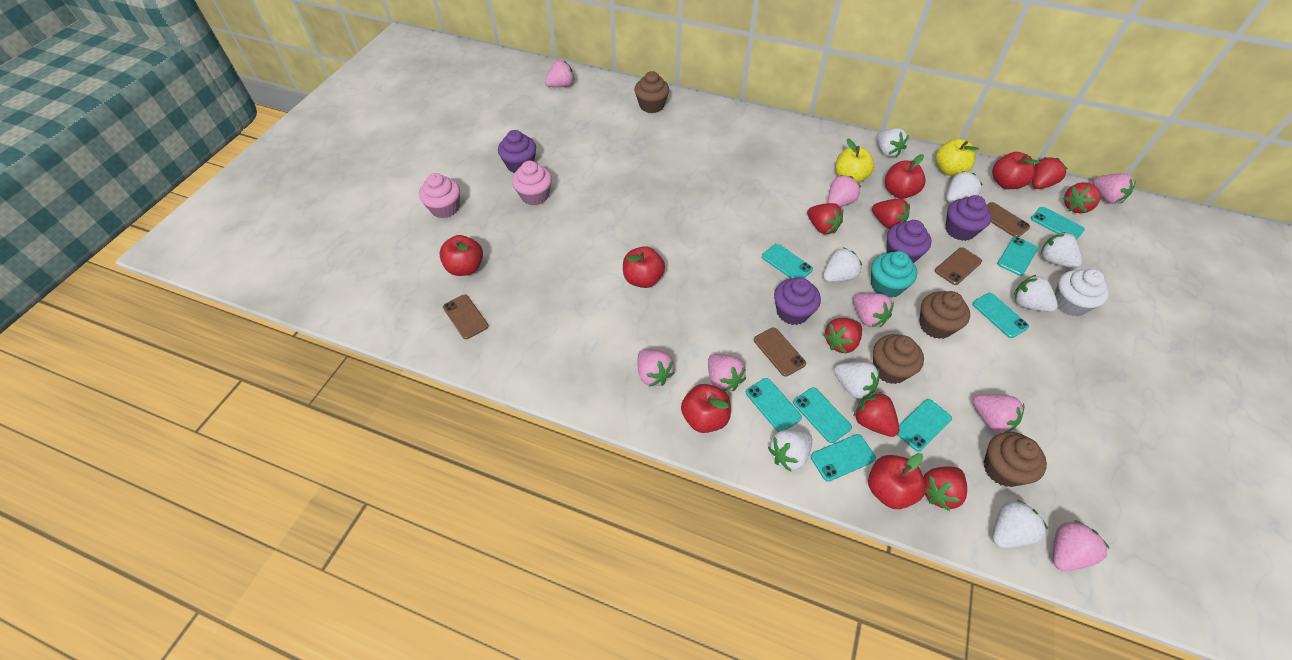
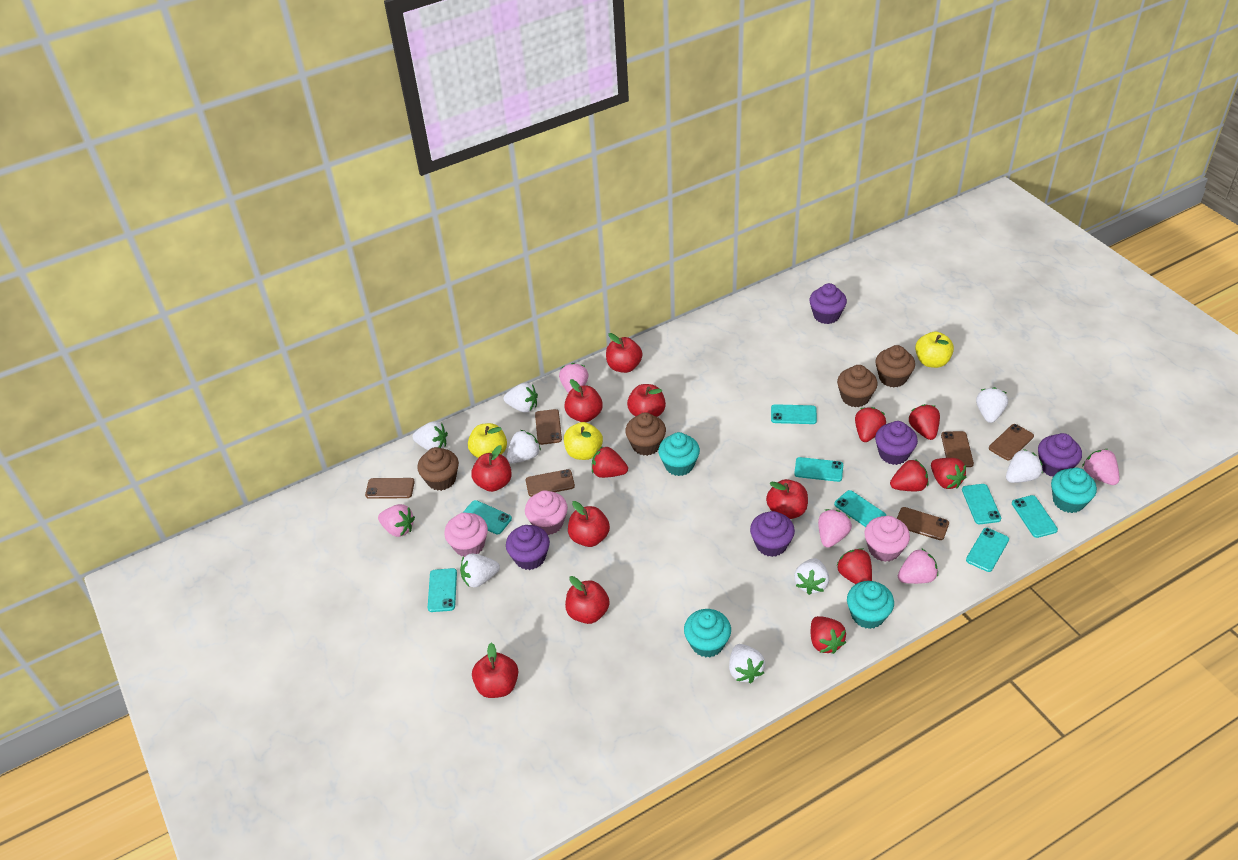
brown phone: [443,294,489,339] [754,327,806,377] [935,247,982,285] [987,202,1030,237] = 4 -> [365,478,415,499] [526,469,575,497] [535,409,562,445] [897,507,949,540] [941,431,974,467] [989,424,1034,460] = 6
pink cupcake: [419,173,460,218] [512,161,552,205] = 2 -> [444,513,488,557] [525,490,568,535] [864,516,910,562] = 3
pink strawberry: [545,60,575,87] [638,349,675,387] [708,354,746,392] [828,175,861,207] [853,293,894,327] [973,394,1025,433] [1053,520,1110,571] [1093,173,1136,204] = 8 -> [378,504,415,537] [559,363,588,393] [818,509,852,548] [898,548,938,584] [1082,449,1120,485] = 5
purple cupcake: [498,130,536,173] [774,277,821,325] [886,220,932,263] [945,195,992,241] = 4 -> [506,525,550,570] [750,511,795,557] [809,283,847,324] [875,421,918,465] [1038,433,1082,477] = 5
red apple: [439,235,483,276] [623,246,665,288] [681,384,731,433] [868,453,926,509] [885,154,926,199] [992,152,1041,189] = 6 -> [471,445,512,492] [472,643,518,698] [564,379,603,422] [565,576,610,624] [568,501,610,547] [606,333,642,373] [627,384,666,417] [766,479,808,519] = 8
turquoise cupcake: [871,251,917,298] = 1 -> [658,432,700,476] [684,609,731,657] [847,581,894,629] [1051,468,1097,513] = 4
white cupcake: [1055,269,1109,316] = 1 -> none = 0
yellow apple: [835,138,874,183] [935,139,979,176] = 2 -> [468,423,507,458] [564,422,603,460] [915,332,954,368] = 3

